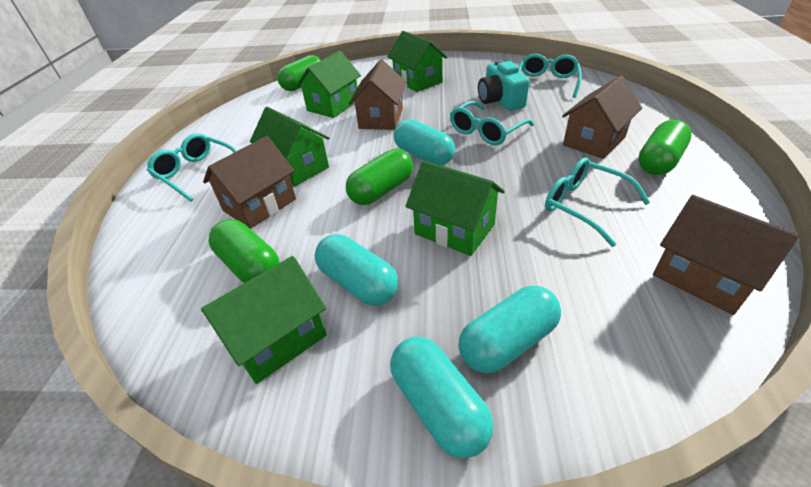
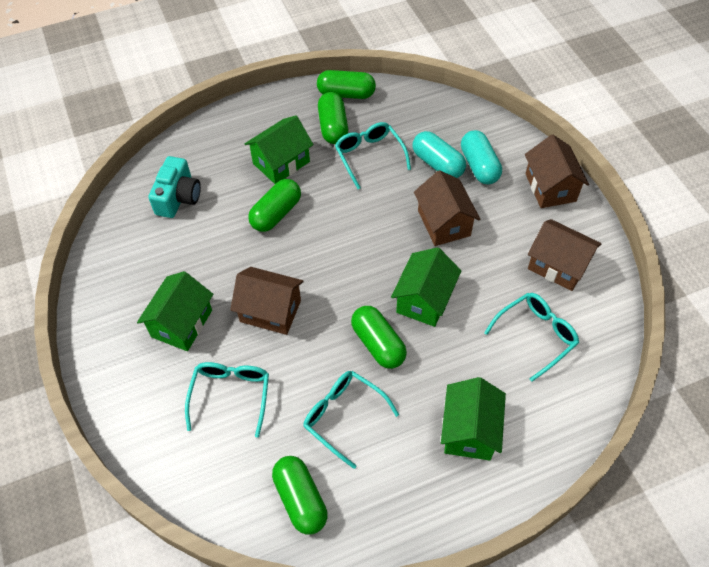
green capsule: [209,219,279,283] [277,55,321,91] [346,149,413,205] [638,120,692,175] = 4 -> [248,179,301,232] [272,456,328,535] [317,70,376,99] [318,92,348,144] [351,306,407,369] = 5
green house: [201,256,327,384] [250,107,330,186] [296,50,361,118] [387,31,448,92] [405,160,505,256] = 5 -> [137,271,213,351] [245,115,313,184] [391,247,461,327] [441,377,506,461] = 4
turquoise capsule: [315,234,398,306] [390,337,493,458] [394,119,455,165] [459,286,561,373] = 4 -> [413,131,466,178] [461,130,502,184] = 2

